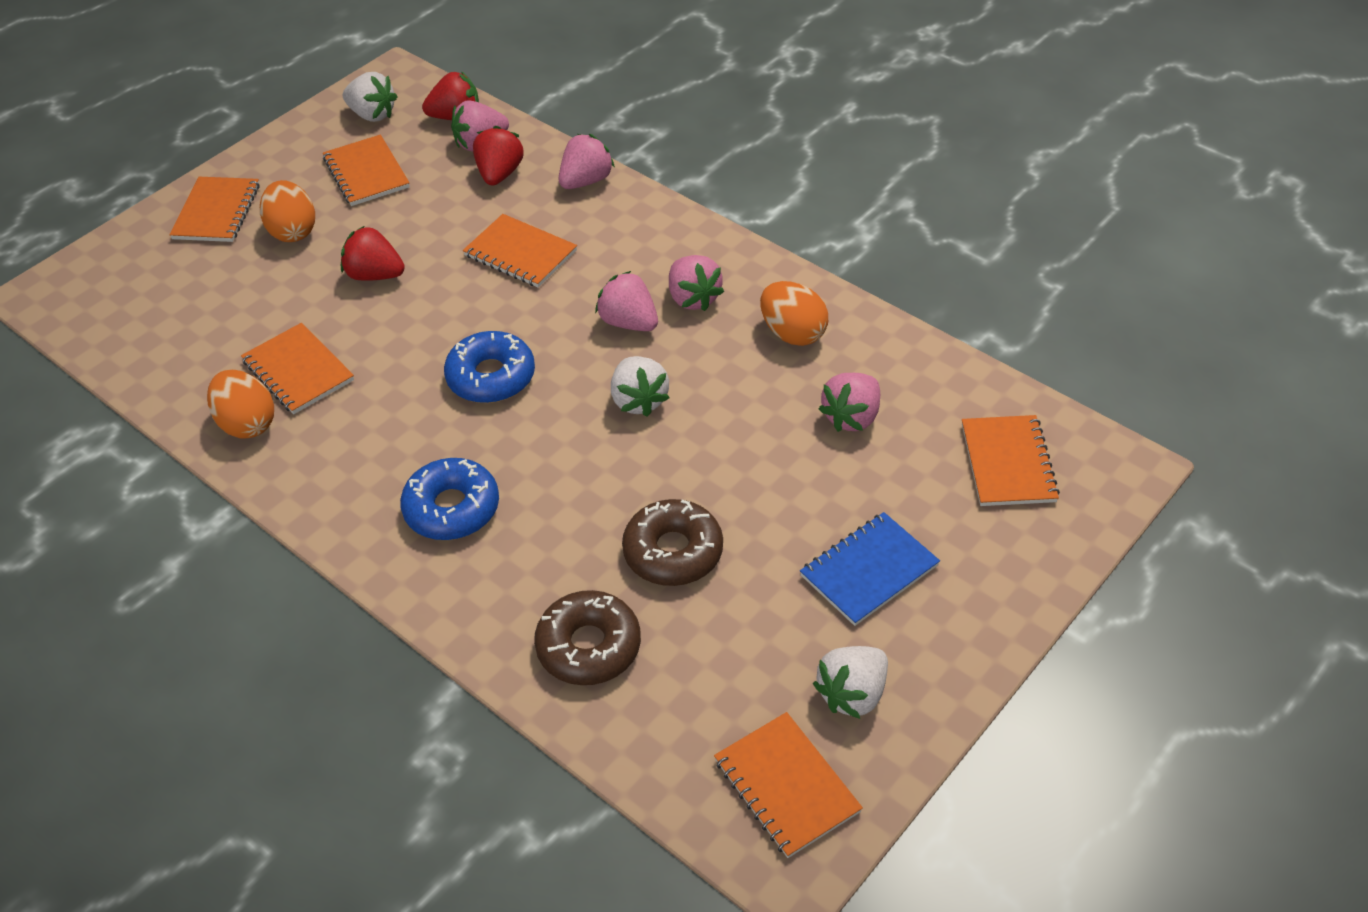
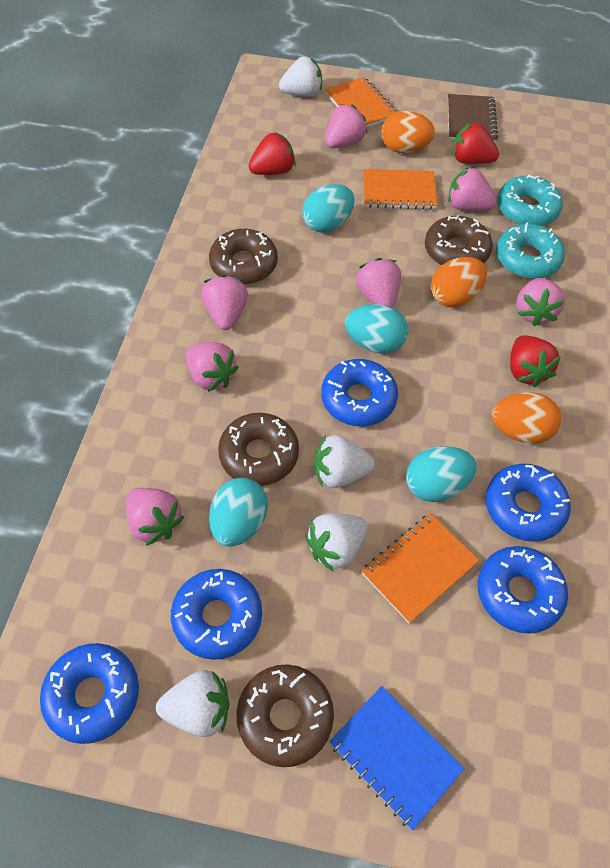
blue donut: [400,458,499,540] [444,331,535,403] = 2 -> [40,643,139,744] [171,569,262,660] [321,359,398,426] [478,546,568,634] [486,464,571,542] = 5
brown donut: [534,590,641,685] [622,499,723,586] = 2 -> [209,229,278,284] [218,413,299,486] [237,664,334,767] [425,215,493,265] = 4
brown notebook: none = 0 -> [448,94,498,143] = 1
orange notebook: [169,177,260,242] [241,323,354,414] [323,134,410,206] [463,214,577,287] [714,712,863,858] [962,415,1060,506] = 6 -> [325,77,396,127] [362,513,479,624] [364,169,437,210] = 3
pink strawberry: [451,100,509,152] [559,134,615,189] [595,271,658,331] [669,255,724,311] [819,373,880,432] = 5 -> [126,488,184,546] [186,342,239,392] [201,275,248,330] [325,104,367,148] [356,258,401,308] [448,167,497,211] [516,278,565,326] = 7
turquoise donut: none = 0 -> [496,222,565,279] [497,174,563,226] = 2
turquoise egg: none = 0 -> [209,478,268,547] [302,184,355,232] [345,304,408,354] [406,446,477,502] = 4
white strawberry: [343,72,398,122] [611,356,670,417] [813,646,888,719] = 3 -> [156,670,229,737] [279,56,322,97] [305,513,368,572] [314,435,375,488] = 4

